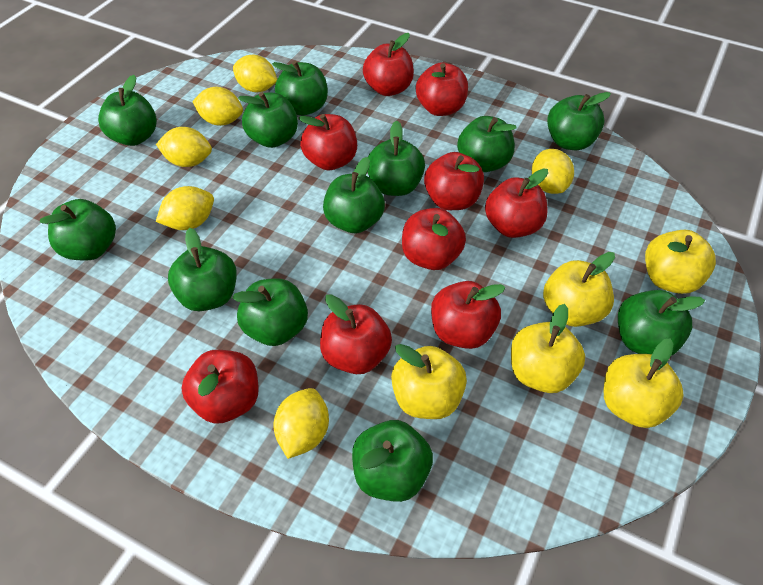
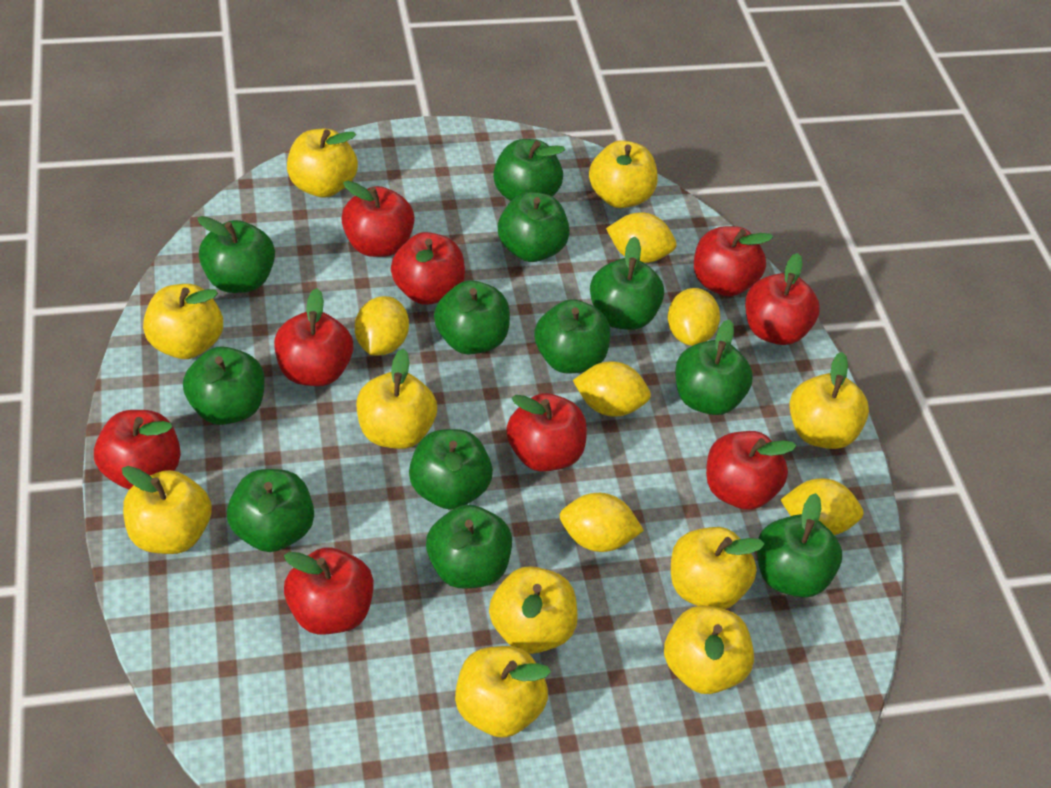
yellow apple: [391,344,467,419] [511,304,585,393] [543,252,615,327] [604,339,684,428] [645,230,716,294] = 5 -> [122,466,212,554] [143,284,223,359] [287,129,358,198] [357,349,437,449] [455,646,551,738] [489,566,578,654] [589,140,658,208] [664,605,754,694] [671,527,765,609] [789,352,869,449] = 10

